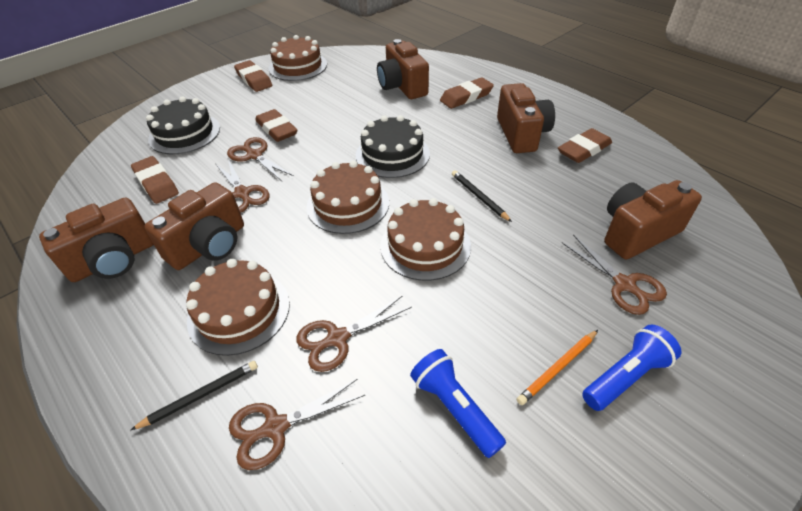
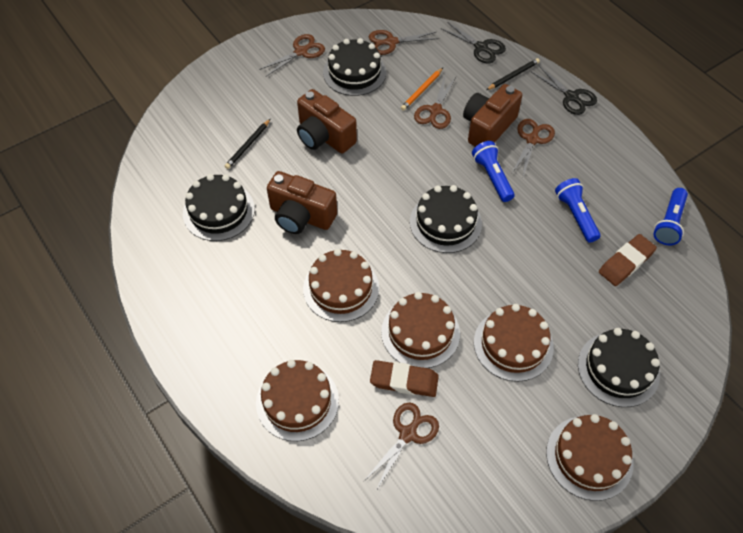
black cake: [146,96,220,154] [356,115,430,178] = 2 -> [183,174,255,241] [323,38,386,96] [410,185,482,253] [578,328,660,407] = 4
black scissors: none = 0 -> [440,22,506,63] [531,66,597,115] = 2
blue flashlight: [410,349,506,458] [582,325,681,411] = 2 -> [472,141,515,202] [555,178,601,243] [653,188,688,245] = 3
brown cake: [186,259,290,356] [269,35,327,81] [307,161,389,234] [380,198,471,281] = 4 -> [256,360,339,441] [303,249,379,322] [381,292,460,368] [474,304,554,382] [546,414,634,501] = 5
brown camera: [39,198,154,282] [144,182,244,270] [377,39,429,99] [497,83,555,153] [604,180,702,259] = 5 -> [267,171,337,234] [297,89,357,153] [463,84,523,147] = 3
brown eraser: [131,156,179,204] [234,60,272,92] [255,109,298,142] [440,77,494,109] [558,128,612,163] = 5 -> [370,360,439,397] [599,234,657,286] = 2

